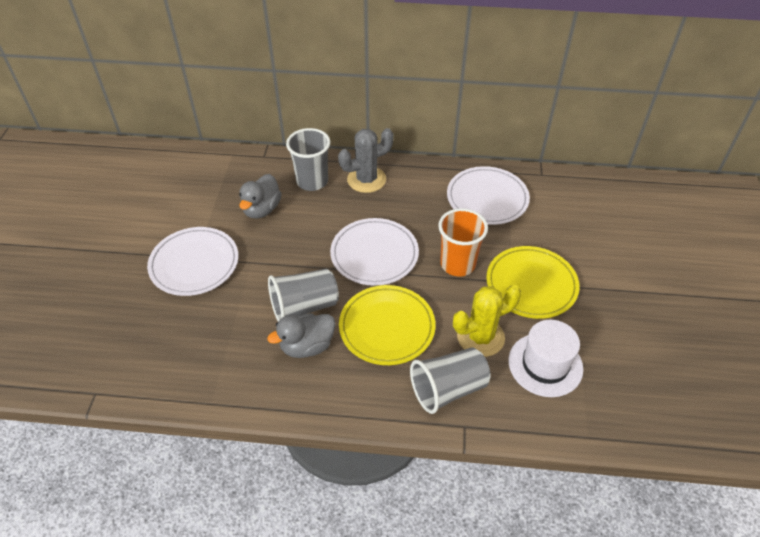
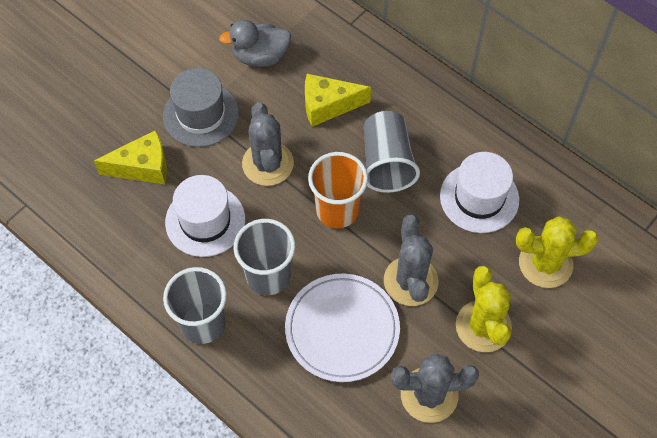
grey cactus: [338,128,394,193] = 1 -> [242,103,294,186] [384,215,439,306] [391,353,479,423] = 3
grey duck: [239,174,282,219] [267,313,336,358] = 2 -> [219,19,291,67] = 1
grey hat: none = 0 -> [163,68,239,147] = 1
white hat: [508,320,583,397] = 1 -> [165,175,245,257] [440,152,519,233] = 2
white plate: [147,227,239,296] [330,218,419,286] [447,166,530,225] = 3 -> [285,274,400,382] = 1
yellow cactus: [453,285,521,357] = 1 -> [456,266,512,352] [516,216,599,288] = 2
yellow cheese: none = 0 -> [94,130,167,184] [305,74,371,127] = 2
yellow plate: [339,285,436,365] [486,246,580,319] = 2 -> none = 0

